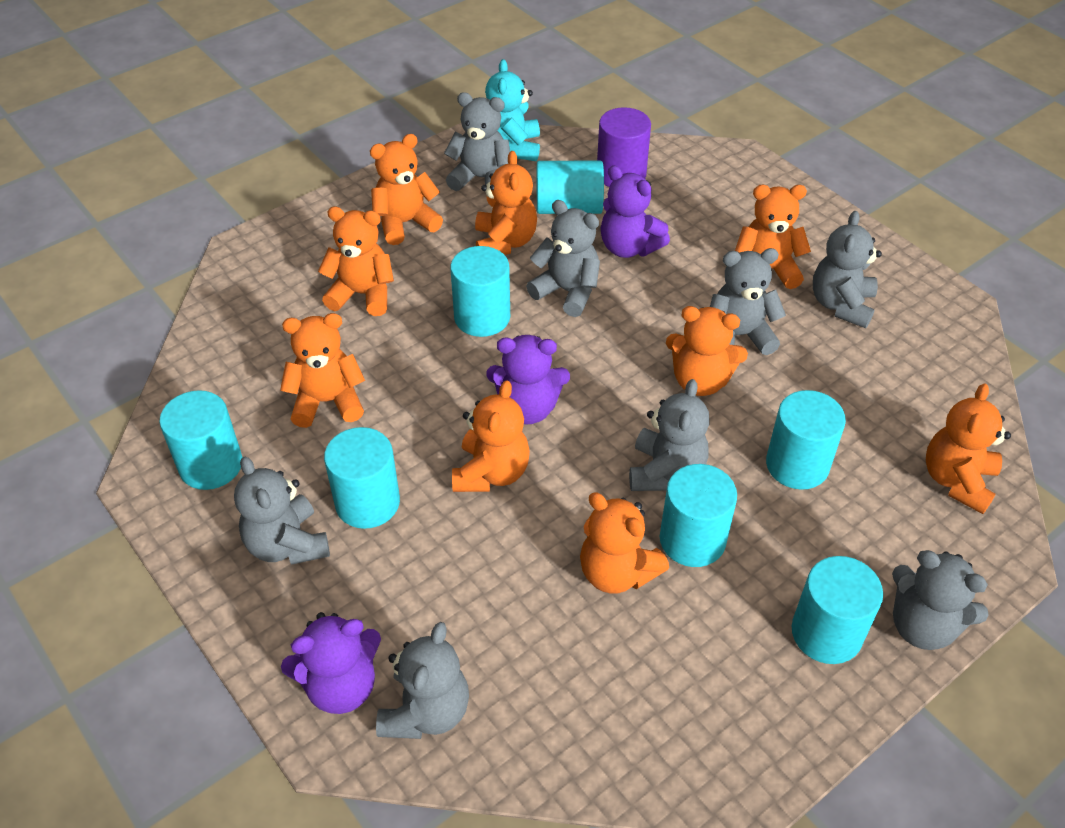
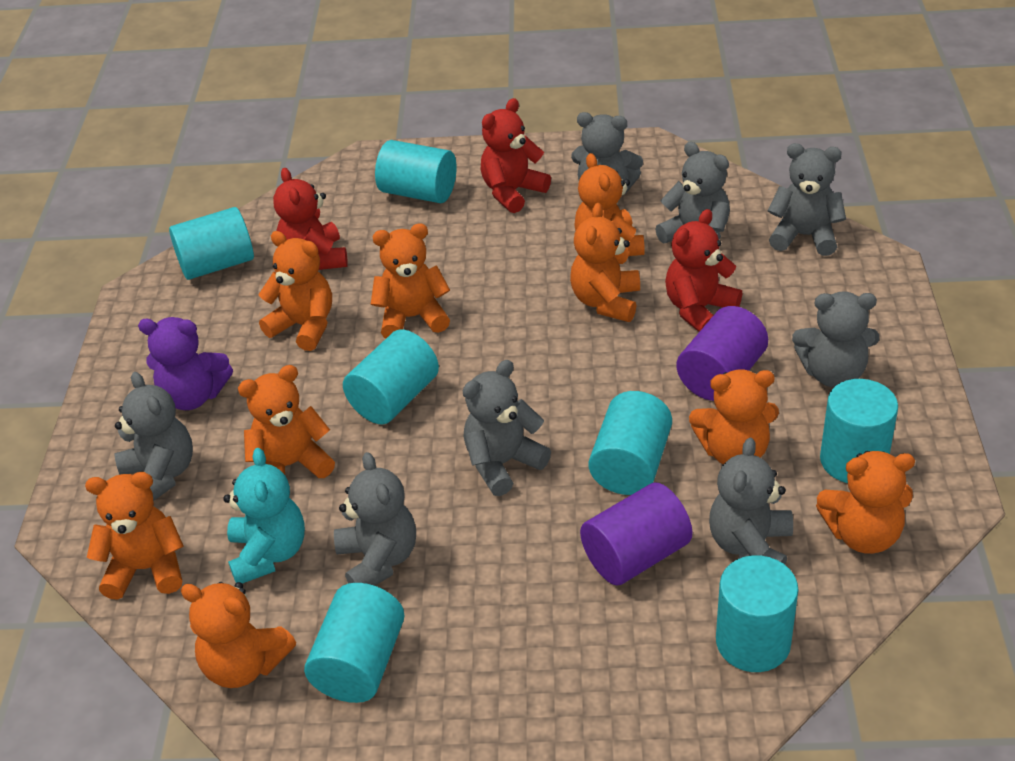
purple cylinder: [597,107,651,187] = 1 -> [580,483,692,586] [676,306,768,401] = 2
purple teddy bear: [281,612,381,714] [486,335,570,424] [601,165,670,258] = 3 -> [138,317,233,410] = 1
red teddy bear: none = 0 -> [273,168,348,270] [481,98,551,213] [665,209,742,332] = 3

